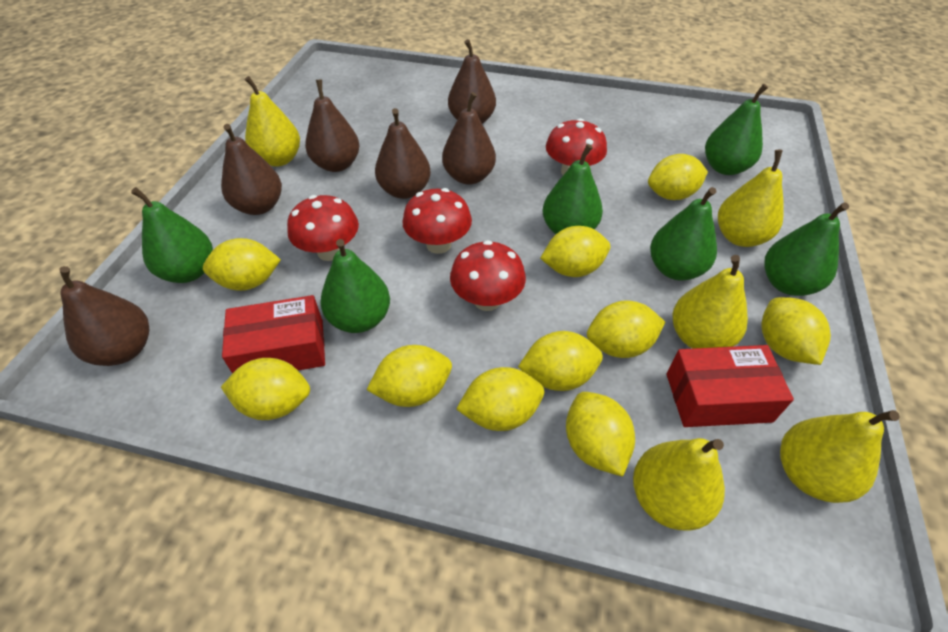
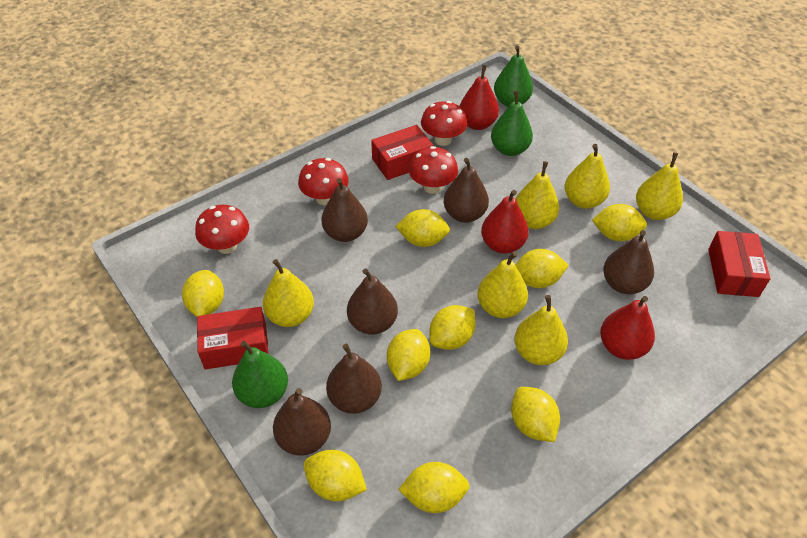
green pear: [131,187,213,283] [320,239,390,333] [543,144,603,234] [650,187,717,281] [705,84,768,175] [764,202,849,296] = 6 -> [232,341,288,408] [491,90,533,156] [494,46,533,107] = 3
red box: [222,295,325,374] [666,345,794,427] = 2 -> [197,307,268,370] [371,125,434,180] [708,231,771,297] = 3
red pear: none = 0 -> [460,65,499,130] [481,190,529,254] [600,296,655,360] = 3
yellow lemon: [203,238,281,291] [221,358,310,420] [366,345,452,407] [456,367,544,431] [518,331,603,391] [540,226,610,277] [566,392,635,477] [587,300,665,358] [648,154,708,200] [761,297,831,365] = 10 -> [182,270,224,317] [304,450,367,501] [387,329,430,381] [396,209,450,247] [398,462,470,513] [429,305,476,350] [511,387,560,442] [516,249,569,288] [592,204,647,241] = 9
yellow pear: [245,76,300,167] [633,438,725,530] [672,255,748,349] [718,150,784,247] [780,410,900,503] = 5 -> [263,259,314,327] [478,252,528,318] [514,295,568,365] [515,161,559,229] [565,144,610,209] [636,152,683,220] = 6

